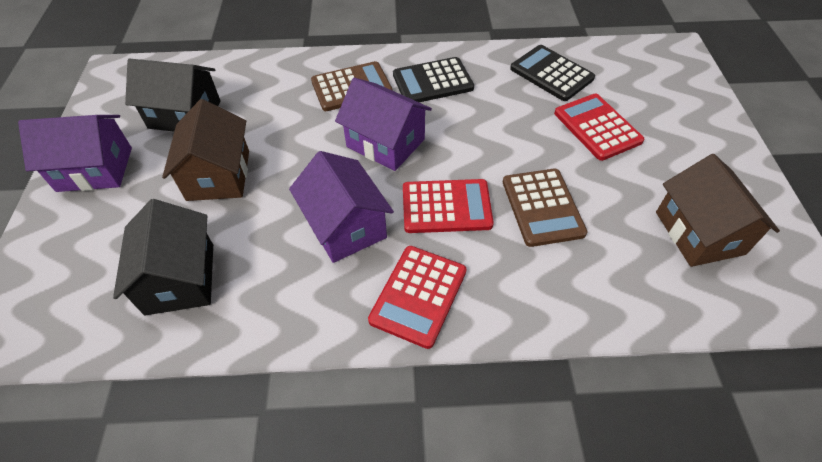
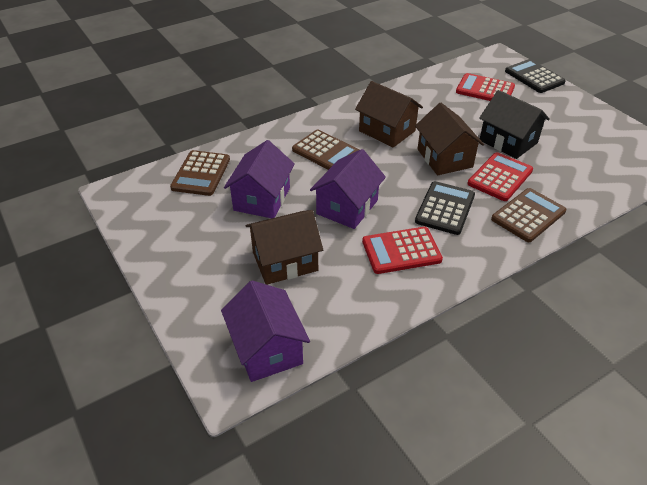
black house: [113,199,213,316] [125,59,221,132] = 2 -> [479,90,550,159] = 1
brown calculator: [311,61,393,111] [503,169,588,247] = 2 -> [170,150,230,196] [292,130,360,170] [491,188,566,242] = 3
brown house: [162,99,249,201] [656,154,780,267] = 2 -> [245,210,323,285] [355,81,423,148] [415,102,484,175] = 3

